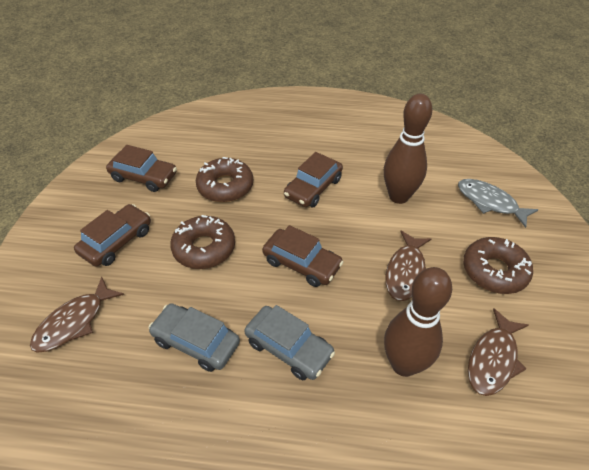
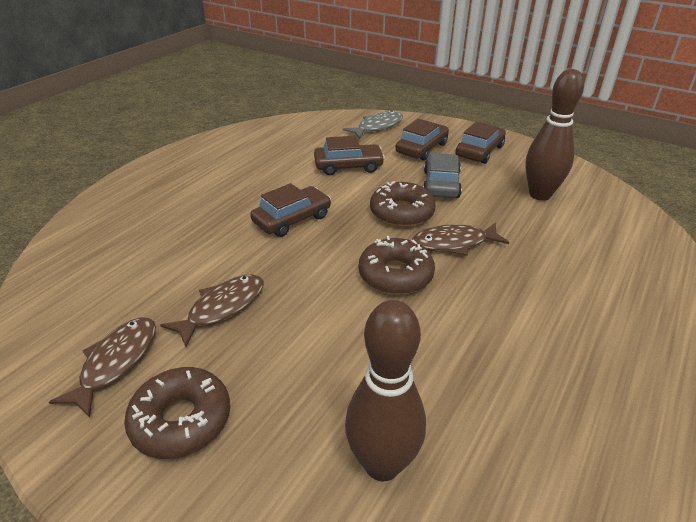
grey car: [149,304,240,372] [244,305,335,380] = 2 -> [423,153,462,198] = 1

